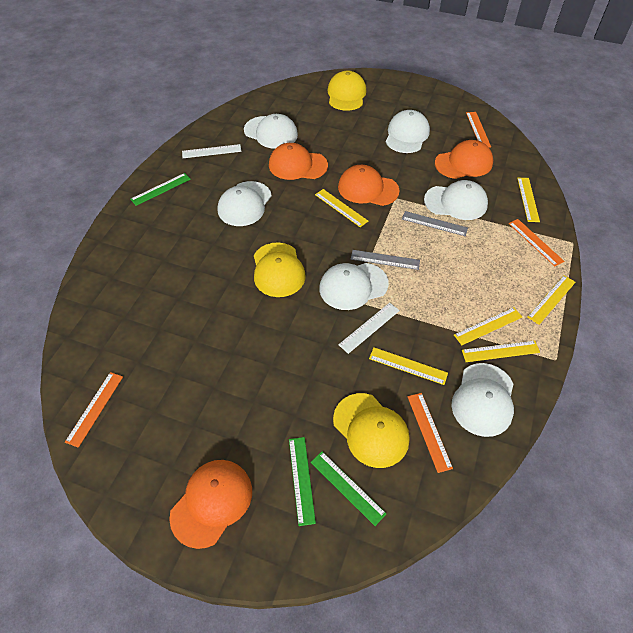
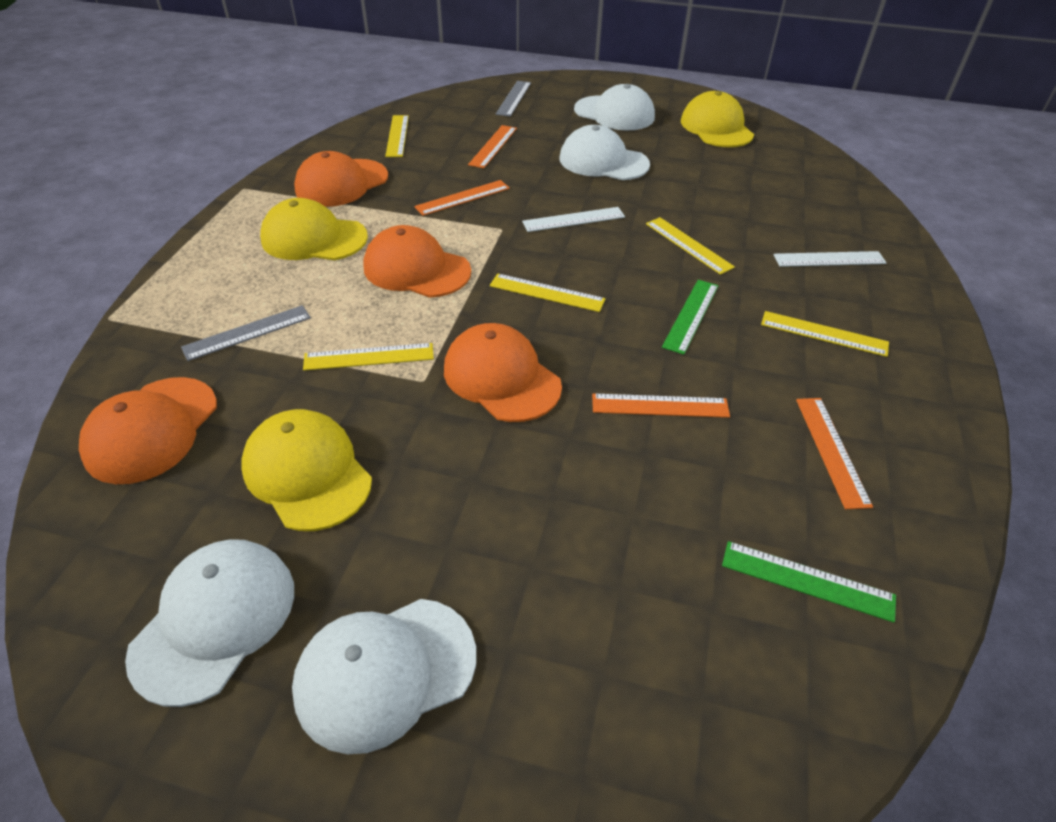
green ruler: [130,173,191,206] [289,437,316,526] [311,452,386,526] = 3 -> [662,280,718,355] [722,541,896,623] = 2
white cap: [218,181,272,226] [244,114,298,149] [319,263,389,310] [386,110,430,153] [424,180,488,220] [452,363,514,437] = 6 -> [125,539,294,707] [292,599,476,754] [560,125,650,180] [574,84,655,131] = 4
yellow ruler: [315,189,368,227] [369,347,448,385] [454,307,522,345] [462,340,540,362] [517,178,540,222] [527,275,576,325] = 6 -> [303,343,434,371] [385,115,409,157] [490,273,606,312] [646,217,735,275] [761,311,889,357] = 5

